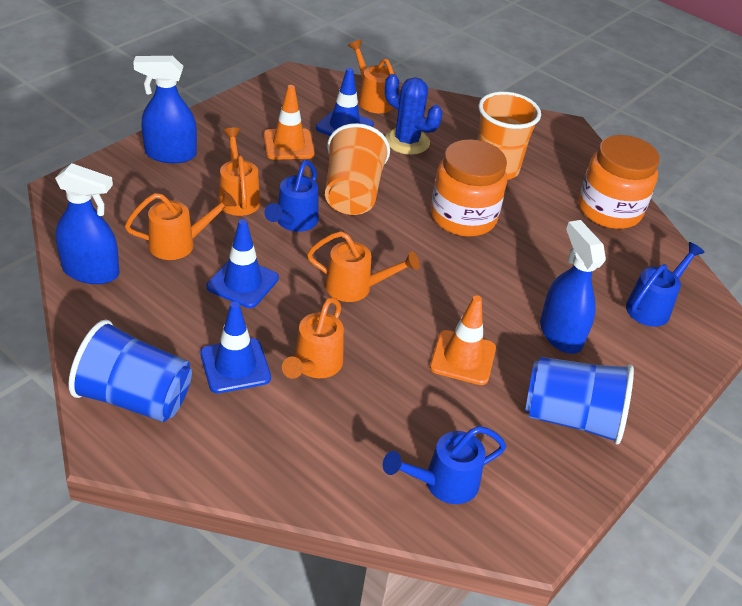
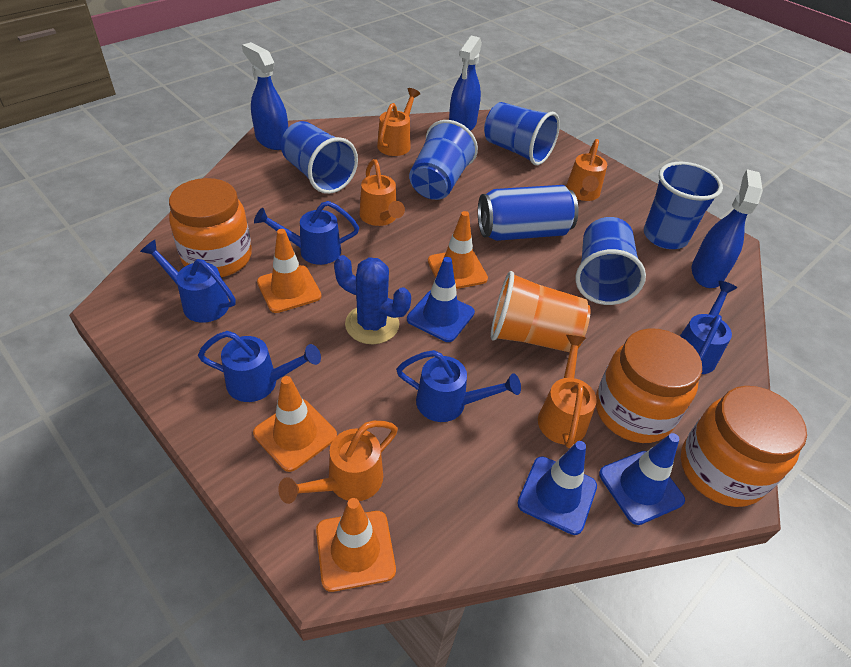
blue can: none = 0 -> [478,185,578,241] = 1
blue cup: [68,320,192,422] [525,357,634,444] = 2 -> [281,121,358,194] [409,120,478,200] [484,102,560,165] [575,217,646,305] [644,162,723,249] = 5
blue watering can: [264,160,319,232] [383,426,506,504] [626,242,705,327] = 3 -> [140,240,236,323] [198,331,321,402] [254,201,359,265] [396,350,521,422] [680,281,737,374] = 5
orange cup: [325,123,390,215] [478,92,541,180] = 2 -> [491,271,591,352] = 1
orange jar: [431,139,507,237] [579,135,660,229] = 2 -> [169,178,252,277] [596,328,702,443] [681,386,807,507] = 3
orange traffic cone: [264,85,315,160] [430,295,496,385] = 2 -> [253,376,337,472] [257,229,321,313] [316,498,396,592] [428,211,488,289] = 4

